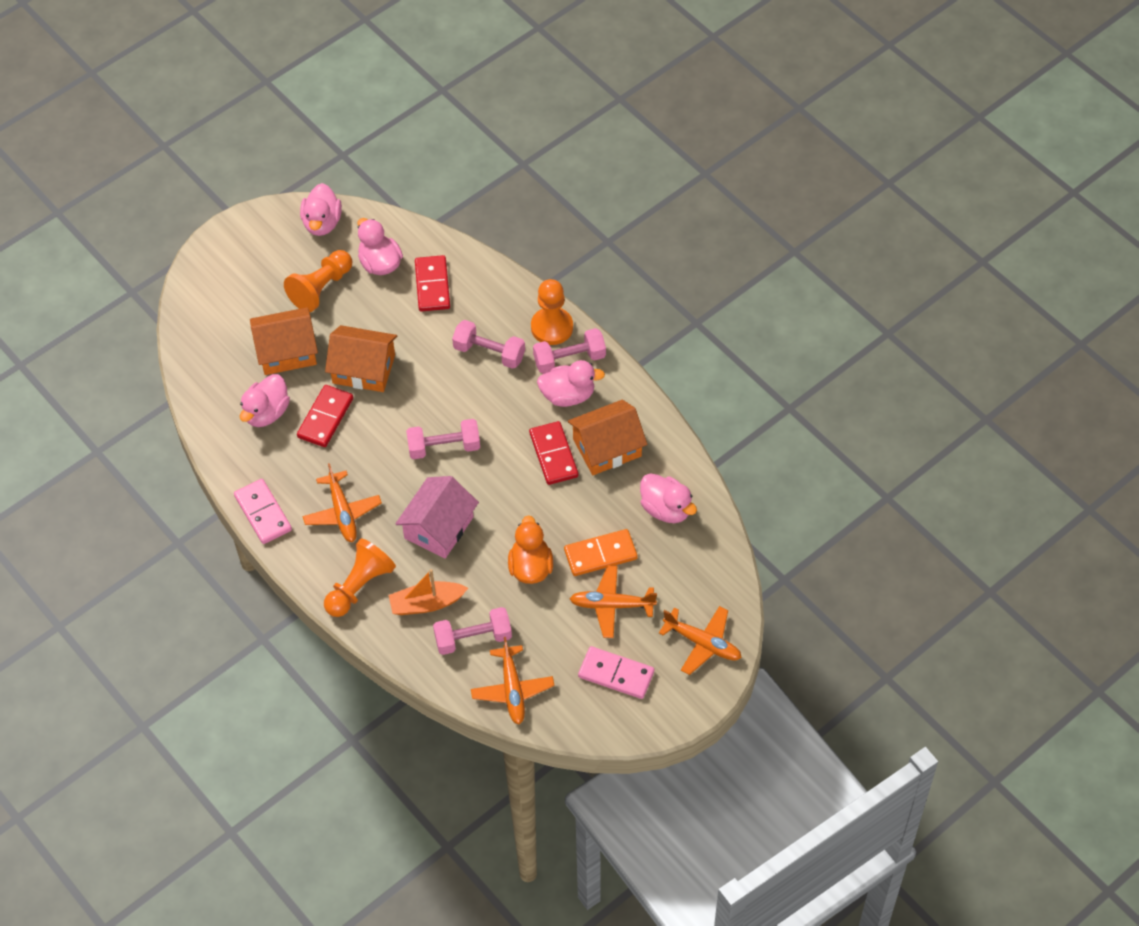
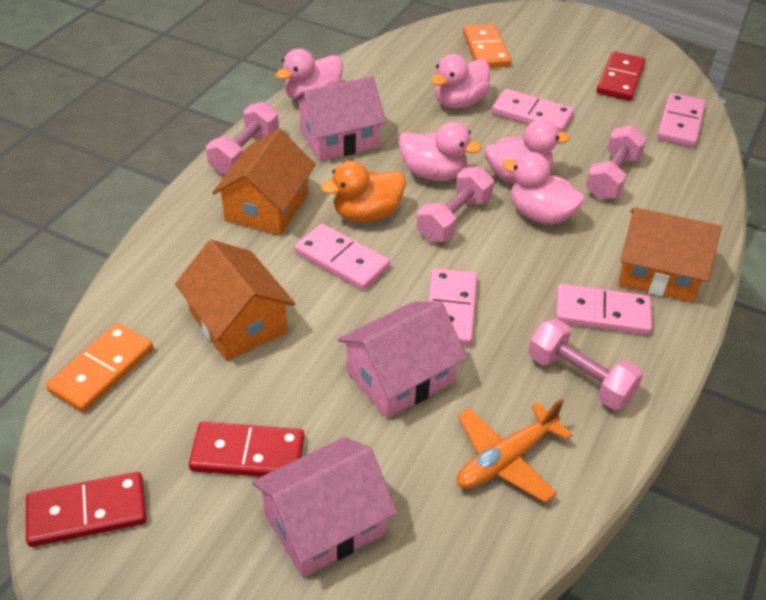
orange boat: [389,569,468,615] = 1 -> none = 0
orange domino: [564,529,638,576] = 1 -> [46,323,153,413] [463,24,511,68] = 2
orange pawn: [284,250,352,313] [324,538,396,617] [531,279,573,345] = 3 -> none = 0
orange plane: [302,463,382,542] [471,637,555,724] [570,565,657,638] [659,606,742,675] = 4 -> [457,399,573,503] = 1
pink domino: [234,479,292,544] [578,646,654,699] = 2 -> [295,224,390,290] [428,268,477,346] [492,89,574,132] [555,284,652,335] [657,93,706,147] = 5
pink house: [395,476,479,559] = 1 -> [252,437,398,578] [293,76,386,161] [337,301,467,419] = 3

